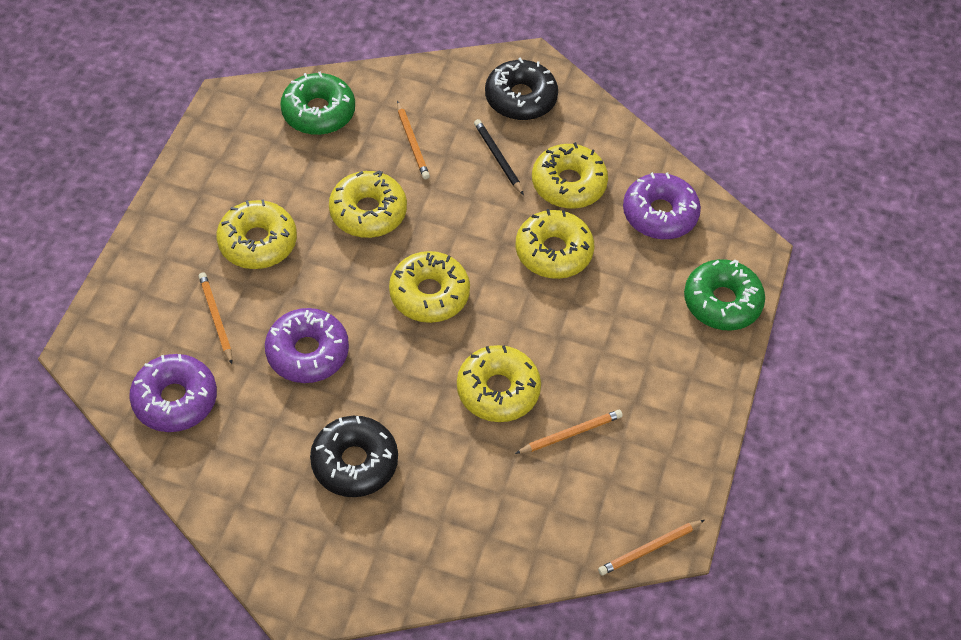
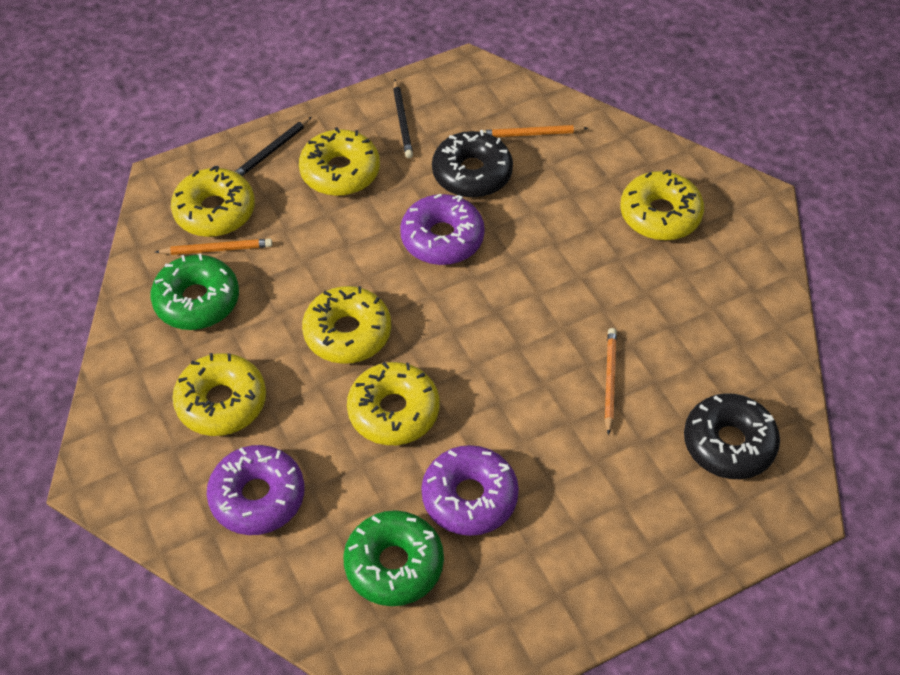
black pencil: [474,119,524,195] = 1 -> [235,117,312,176] [393,80,413,158] = 2
orange pencil: [198,272,232,364] [397,101,430,179] [515,410,623,454] [598,520,704,576] = 4 -> [155,239,272,255] [483,125,588,137] [605,328,617,435] = 3

